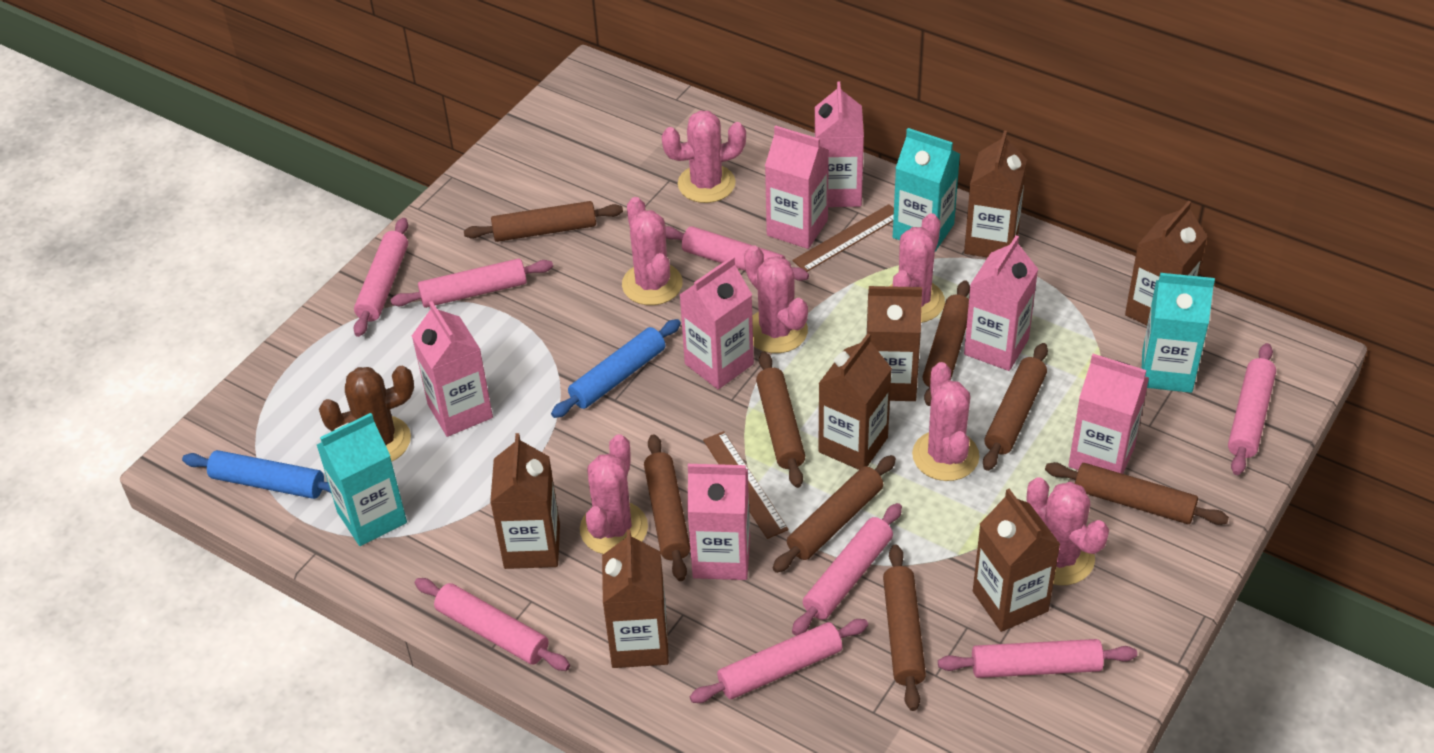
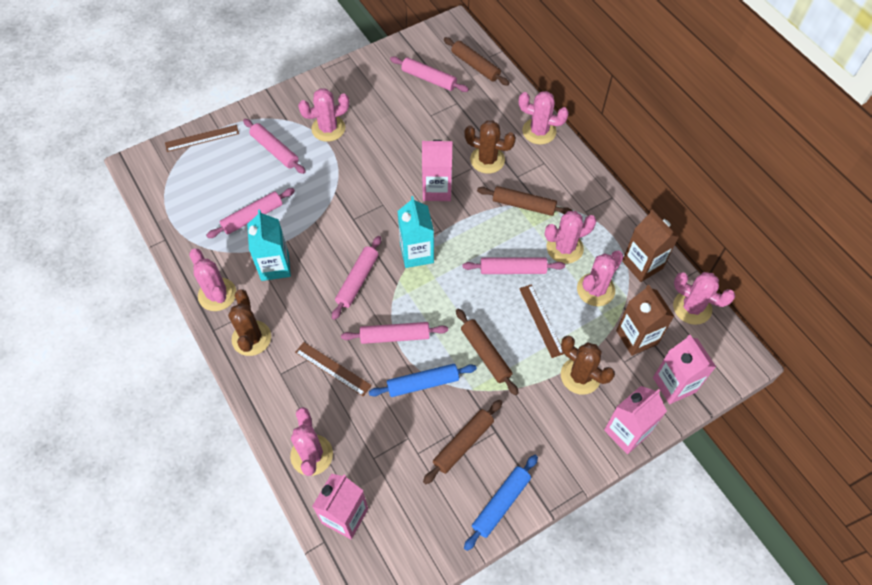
brown cactus: [319,366,414,462] = 1 -> [228,289,271,356] [464,120,516,174] [561,335,615,395] = 3
brown carton: [490,433,560,569] [602,529,669,668] [818,333,892,470] [866,286,922,401] [964,130,1027,258] [973,489,1061,632] [1125,201,1208,325] = 7 -> [616,285,675,356] [622,210,679,282] = 2
brown rolling pin: [464,201,623,242] [644,434,690,581] [756,352,805,488] [773,455,896,573] [883,544,926,711] [922,280,970,406] [983,343,1048,471] [1045,462,1229,525] = 8 -> [423,400,502,484] [444,37,509,86] [456,309,518,395] [477,186,572,216] = 4
brown ruler: [703,431,789,539] [792,204,894,272] = 2 -> [165,125,239,152] [295,342,372,396] [519,284,564,358] = 3
pink carton: [412,301,493,437] [680,256,754,389] [687,464,750,580] [765,125,829,249] [814,81,864,207] [964,235,1038,371] [1068,354,1149,474] = 7 -> [312,474,368,539] [422,140,452,201] [604,386,667,454] [653,335,716,404] = 4
pink rolling pin: [353,218,408,337] [391,258,553,308] [415,578,570,671] [665,226,809,281] [690,619,868,703] [792,503,902,636] [938,639,1137,678] [1228,343,1276,475] = 8 -> [206,188,295,238] [243,119,305,174] [332,236,381,320] [341,322,448,344] [390,56,469,92] [462,257,565,274] = 6
turquoise carton: [317,413,407,546] [893,128,960,252] [1142,273,1215,393] = 3 -> [247,209,291,281] [398,196,434,268] = 2

